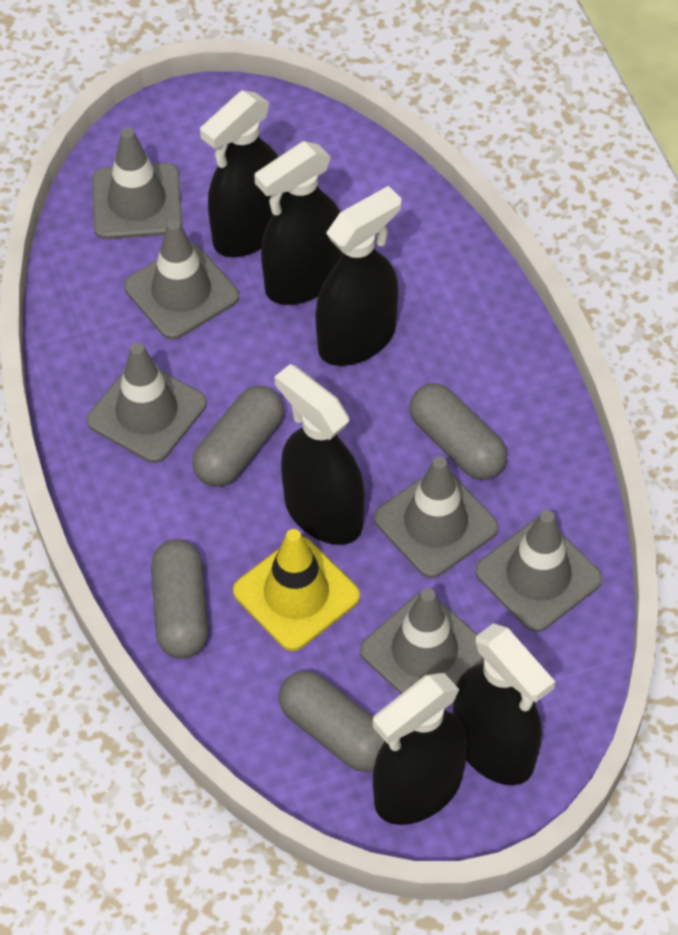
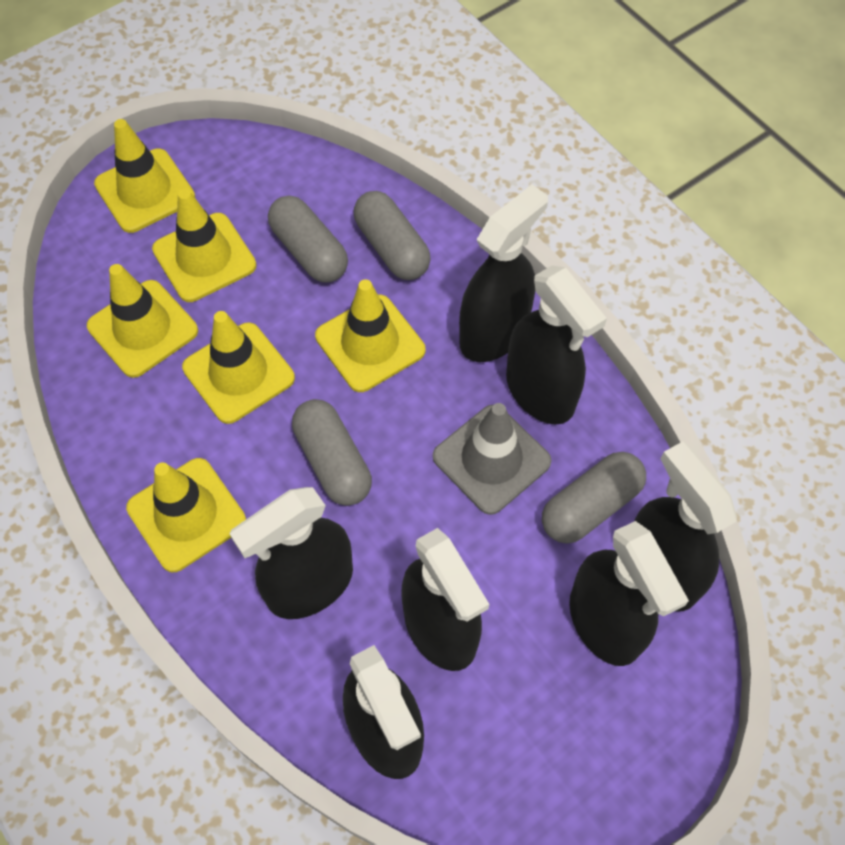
black spray bottle: [200,90,285,257] [254,141,342,305] [274,364,364,545] [315,186,401,366] [373,673,467,825] [453,623,555,785] = 6 -> [230,487,353,619] [343,645,424,779] [401,528,489,671] [459,184,548,362] [506,265,607,424] [569,521,689,666] [634,441,737,611] = 7
grey traffic cone: [87,343,207,463] [92,128,182,239] [124,219,239,340] [360,588,484,694] [374,456,498,578] [475,510,602,632] = 6 -> [433,403,552,515] = 1
yellow traffic cone: [233,529,360,651] = 1 -> [87,264,198,378] [94,119,195,233] [126,458,246,572] [152,189,257,302] [182,311,295,424] [315,279,425,392] = 6

